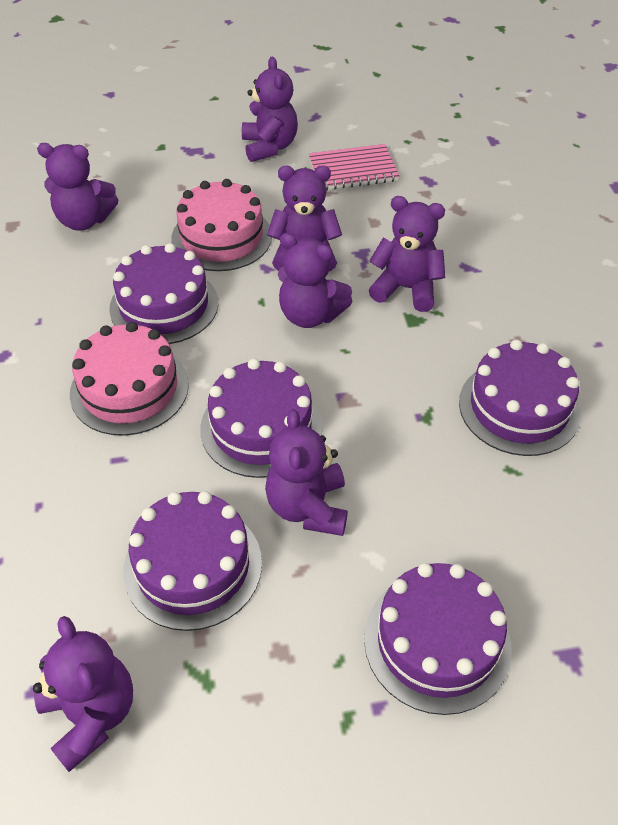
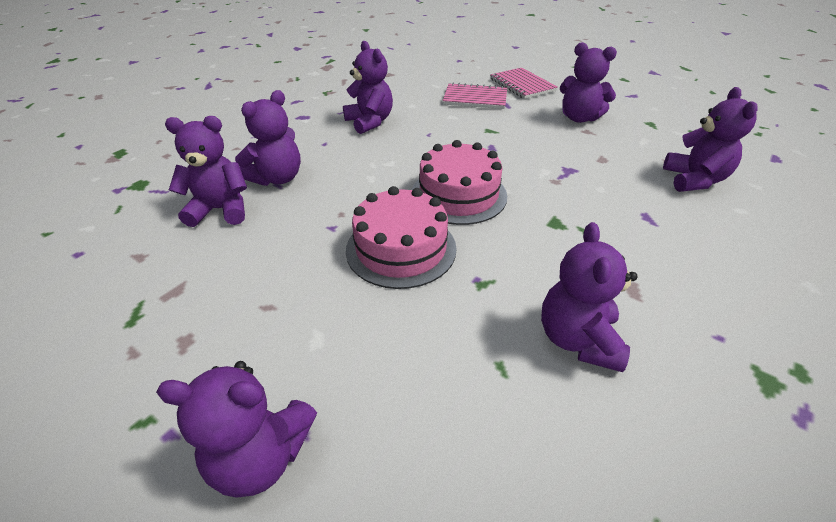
pink notebook: [309,144,400,190] = 1 -> [443,82,507,109] [490,68,558,99] = 2
purple cake: [109,243,218,344] [123,491,262,631] [200,358,323,478] [364,563,512,715] [459,340,581,456] = 5 -> none = 0

